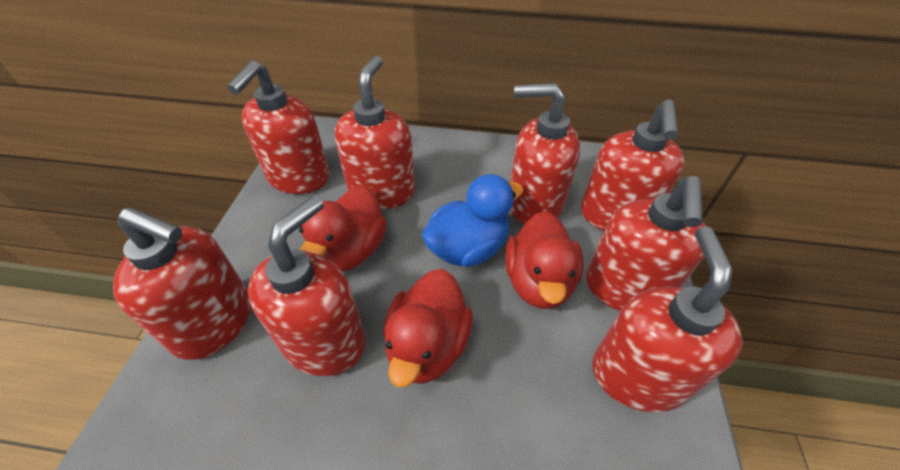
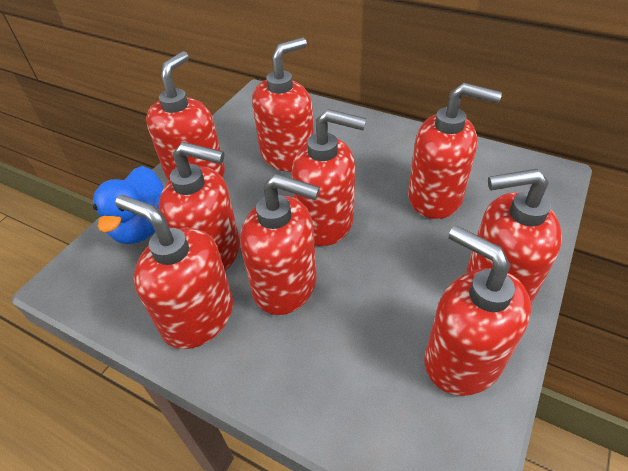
red duck: [299,185,387,272] [383,269,473,387] [505,211,583,309] = 3 -> none = 0
red soap dispenser: [113,208,251,360] [227,60,330,194] [248,195,366,376] [335,56,415,209] [510,83,580,224] [581,100,684,231] [586,176,706,311] [592,226,743,412] = 8 -> [115,195,233,349] [146,51,225,180] [159,142,240,271] [240,174,320,315] [252,38,314,172] [292,109,367,246] [408,83,502,219] [425,225,531,396] [467,169,562,304] = 9

